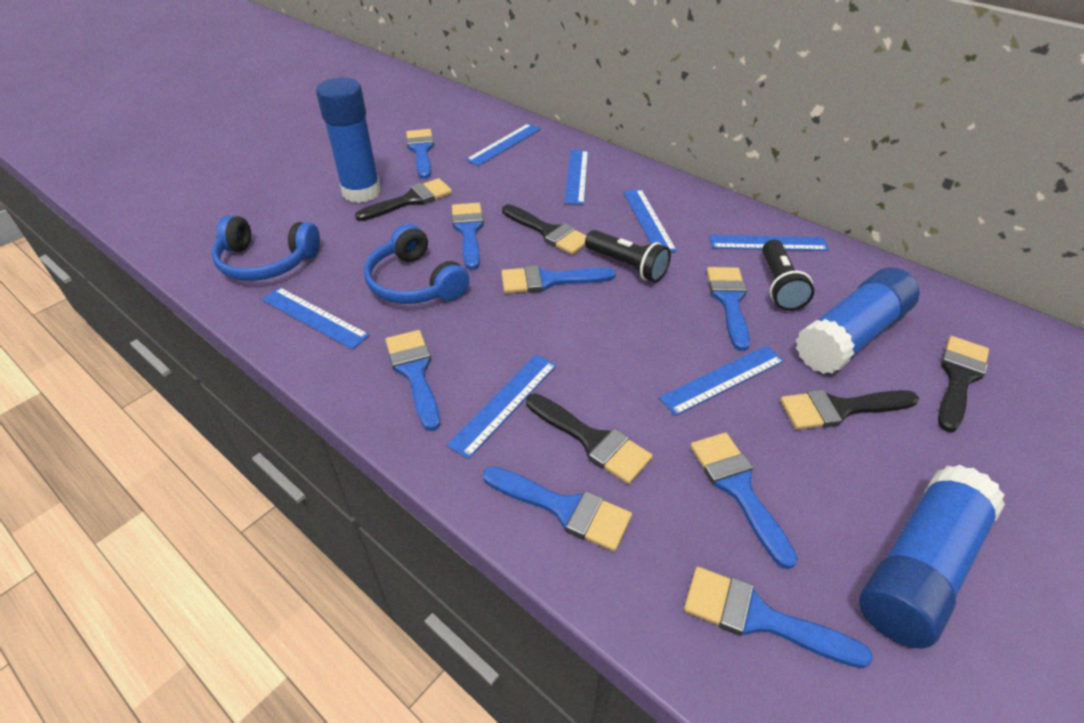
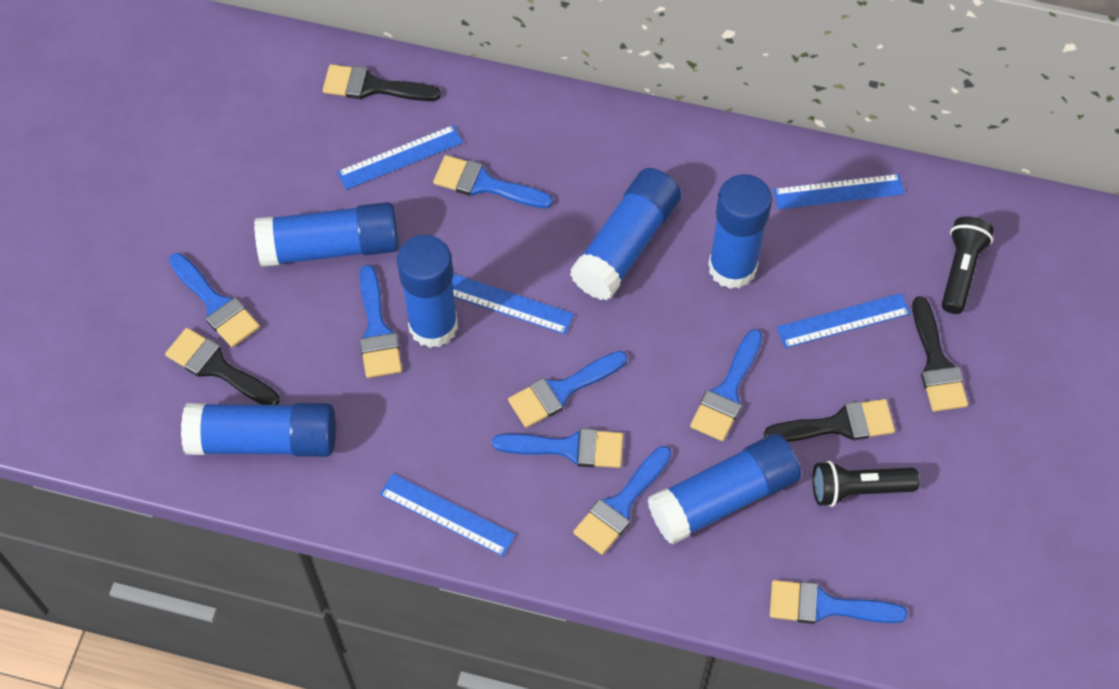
black brush: [355,178,452,221] [502,204,586,255] [526,393,653,484] [780,389,919,430] [938,336,989,432] = 5 -> [165,328,279,405] [323,64,441,101] [764,399,895,442] [912,296,968,412] = 4
blue glue stick: [316,78,381,203] [796,268,920,374] [859,465,1005,648] = 3 -> [181,403,336,457] [254,202,399,267] [397,235,458,348] [570,168,681,300] [647,434,801,544] [708,174,772,289] = 6
blue headphones: [212,215,320,281] [364,224,469,304] = 2 -> none = 0
blue ruler: [262,287,370,350] [446,355,557,459] [466,124,541,166] [565,150,588,205] [623,189,677,252] [659,345,784,416] [709,235,829,251] = 7 -> [337,125,463,190] [380,473,516,557] [452,274,574,334] [773,174,905,210] [776,293,911,348] = 5

